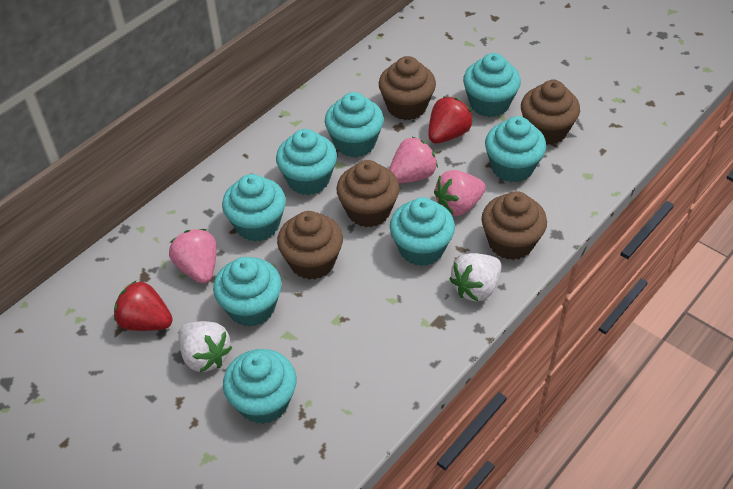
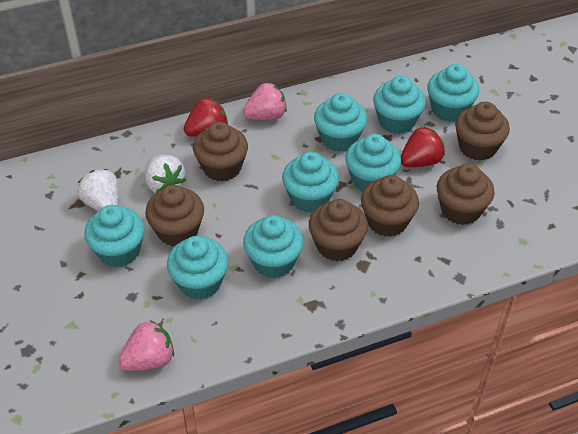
brown cupcake: [277,211,343,280] [336,160,400,227] [379,56,436,120] [482,191,547,260] [521,80,580,145] = 5 -> [145,185,204,246] [193,122,248,182] [309,199,368,261] [361,175,419,237] [437,164,495,225] [455,102,510,161] = 6
pink strawberry: [169,229,217,284] [389,136,438,183] [434,170,486,216] = 3 -> [118,320,174,371] [243,83,287,120] = 2

